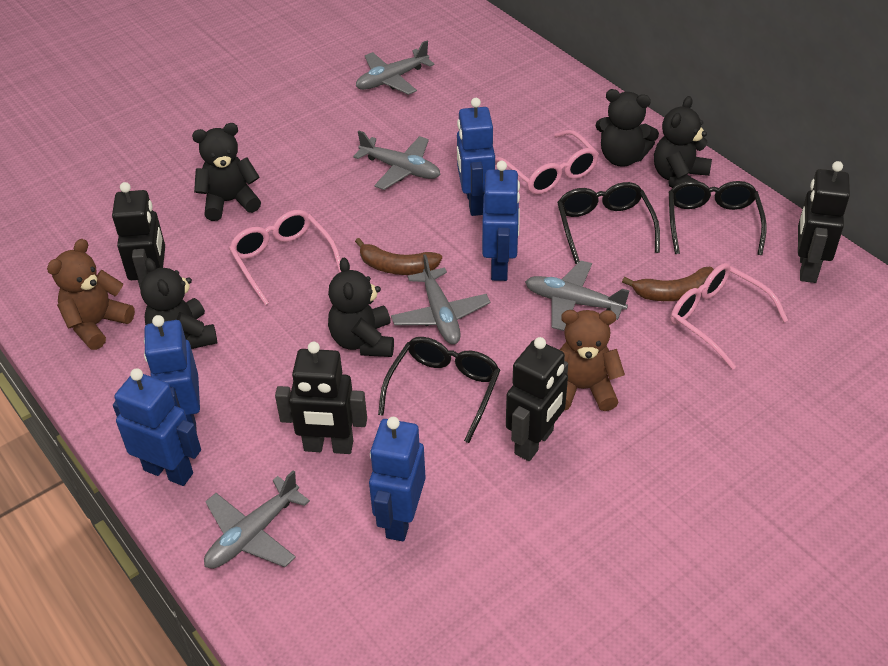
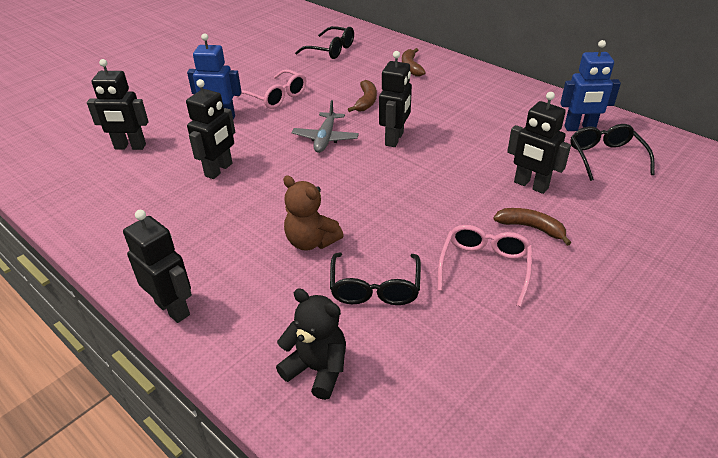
black robot: [112,182,165,287] [275,342,367,454] [506,337,568,461] [798,161,850,283] = 4 -> [87,59,149,150] [123,210,192,323] [186,79,235,179] [379,51,412,147] [507,92,571,194] = 5
black teddy bear: [140,258,217,349] [192,123,261,221] [328,257,394,357] [596,89,659,167] [654,96,712,188] = 5 -> [276,288,346,400] = 1
blue robot: [113,368,201,486] [144,315,200,433] [369,417,426,541] [457,98,495,216] [482,161,520,281] = 5 -> [187,33,242,120] [560,40,621,131] = 2
brown banana: [355,238,442,275] [622,267,714,301] = 2 -> [348,80,377,112] [402,48,426,76] [493,208,571,246] = 3
brown teddy bear: [47,239,135,350] [558,310,625,411] = 2 -> [283,176,344,251] = 1
grey plane: [204,470,310,569] [353,131,441,190] [356,41,434,95] [391,254,490,344] [525,260,630,331] = 5 -> [292,100,359,153] = 1
pink glasses: [229,210,341,305] [495,130,599,194] [671,263,788,370] = 3 -> [236,69,306,109] [438,225,532,307] = 2

